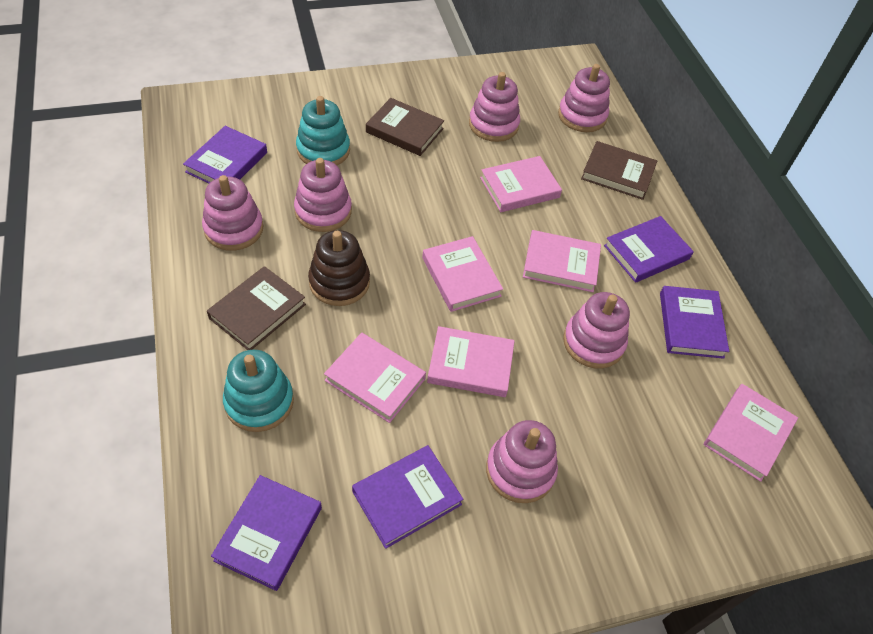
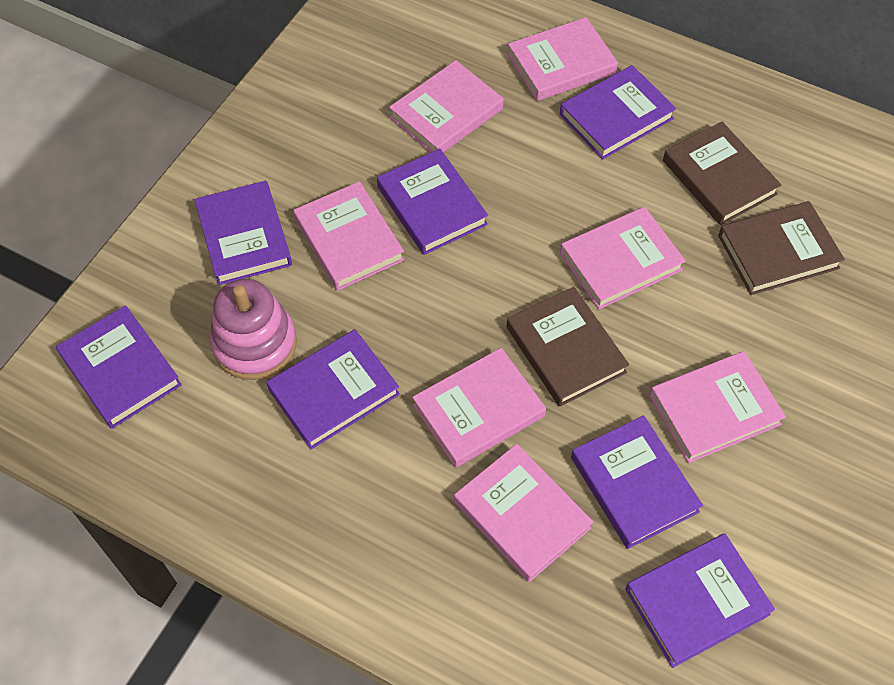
brown stacking toy: [308,230,370,306] = 1 -> none = 0
pink book: [324,333,426,423] [422,236,503,312] [427,326,515,397] [480,156,562,212] [523,230,601,292] [704,384,798,482] = 6 -> [293,181,405,291] [389,60,504,153] [412,348,546,468] [454,444,593,582] [507,17,618,101] [560,207,686,309] [649,351,786,463] = 7
pink stacking toy: [202,175,263,251] [294,158,352,232] [469,72,520,142] [486,420,558,503] [558,64,610,132] [563,292,630,369] = 6 -> [210,279,297,380] = 1
purple book: [183,126,267,183] [211,475,322,591] [352,445,463,549] [604,216,694,283] [660,286,729,359] = 5 -> [56,305,182,429] [195,181,292,285] [266,329,400,450] [377,149,488,255] [560,65,676,160] [571,415,703,549] [625,534,775,668] = 7
turquoise stacking toy: [223,350,294,432] [296,96,350,165] = 2 -> none = 0

